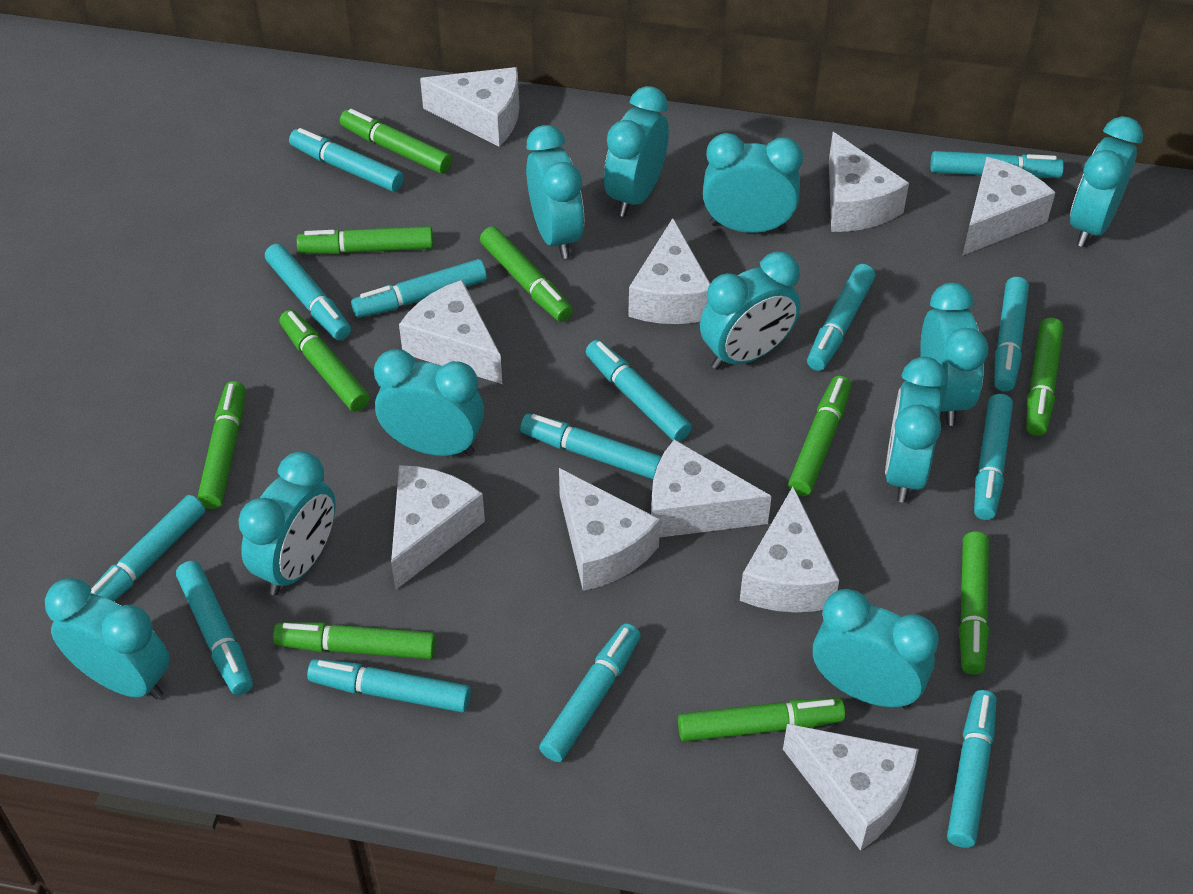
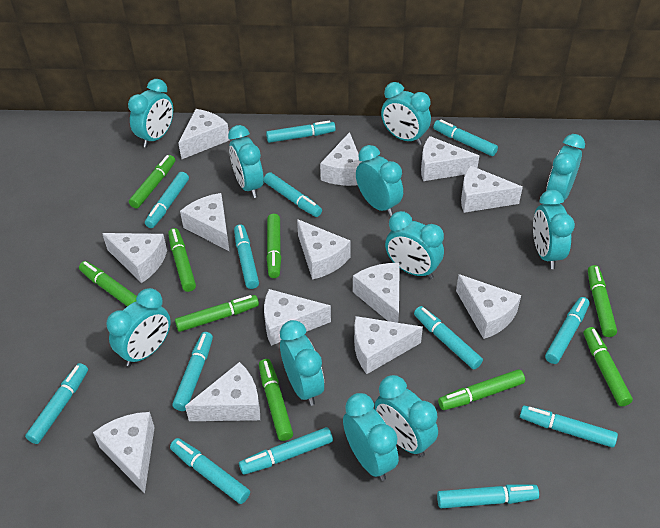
green marker: [197,381,245,509] [273,623,436,659] [279,310,370,412] [297,226,433,254] [340,109,452,174] [480,226,573,322] [678,698,845,742] [788,376,851,496] [959,532,989,675] [1026,318,1063,436] = 10 -> [79,261,137,306] [129,155,175,209] [168,228,196,292] [175,295,259,332] [259,359,293,441] [267,214,281,278] [438,369,525,410] [584,327,633,406] [588,265,617,337] = 9
turquoise marker: [90,495,205,601] [176,561,253,695] [265,244,351,340] [289,128,404,192] [307,659,471,712] [351,259,487,318] [520,413,662,479] [539,623,641,762] [586,340,692,442] [807,264,876,371] [930,151,1064,178] [947,690,997,848] [974,394,1013,520] [994,277,1029,392] = 14 -> [25,363,88,444] [145,172,189,228] [170,438,250,504] [172,332,213,411] [234,225,259,289] [239,427,333,475] [264,172,322,217] [266,120,336,143] [414,306,483,369] [433,119,498,156] [437,485,539,508] [520,406,618,448] [545,297,589,364] = 13
white cheese: [391,465,485,590] [399,280,502,384] [420,67,519,147] [559,468,660,591] [628,218,710,324] [651,439,772,537] [740,487,839,612] [783,724,919,851] [829,132,909,232] [962,157,1056,256] = 10 -> [93,412,155,494] [102,233,167,283] [178,109,230,159] [180,193,230,252] [185,362,260,421] [264,289,331,346] [297,219,351,280] [320,132,362,186] [353,263,400,323] [354,316,423,374] [421,136,479,181] [456,274,521,339] [461,165,523,213] = 13

